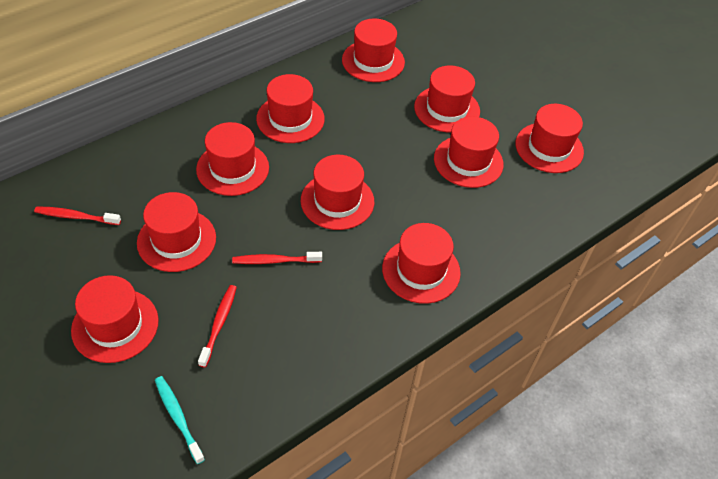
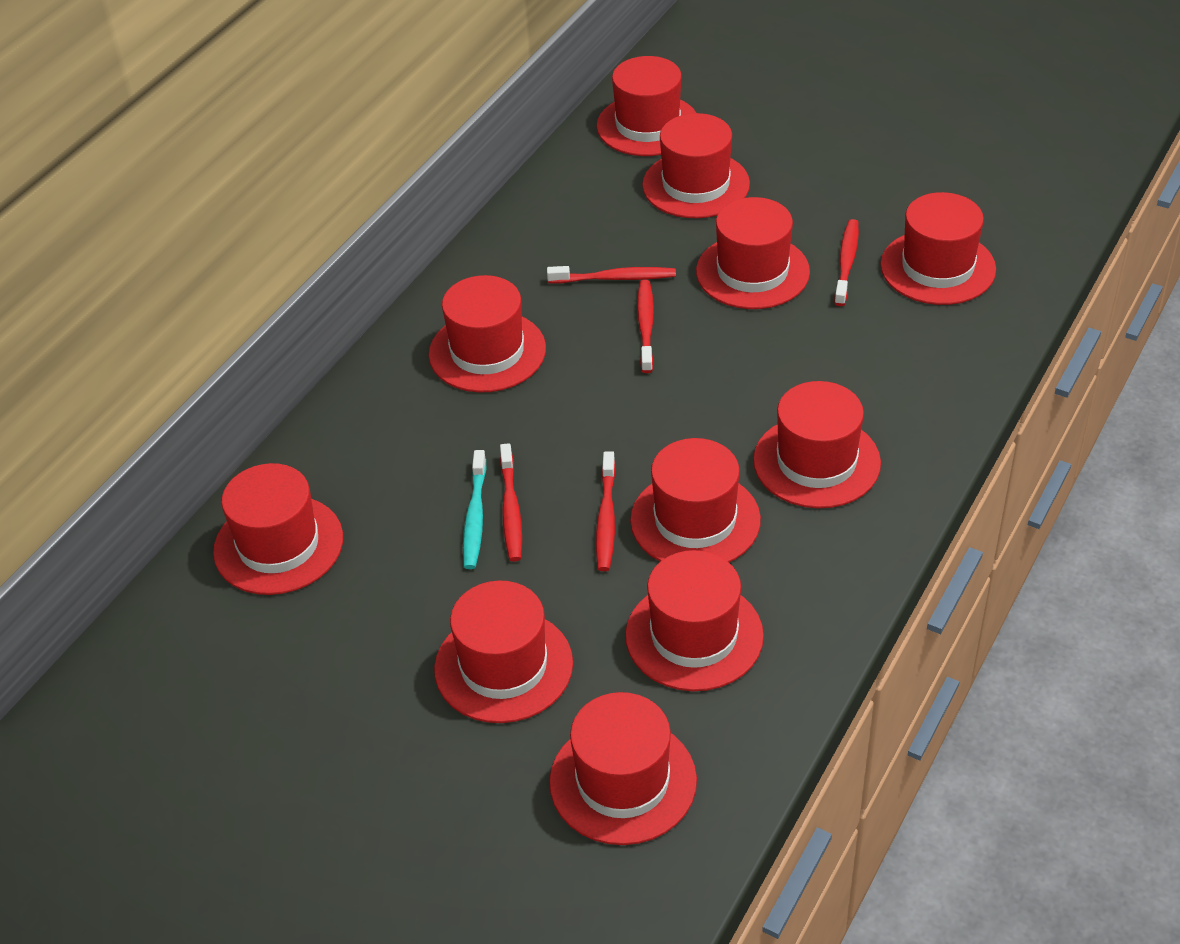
red hat: [71,275,159,363] [137,192,216,272] [196,122,269,196] [256,74,325,143] [301,155,374,230] [342,19,405,82] [382,223,461,304] [414,65,480,133] [434,116,504,188] [516,104,584,173] = 10 -> [213,463,343,595] [429,275,546,392] [434,581,573,723] [549,692,697,845] [596,56,696,156] [625,550,764,691] [630,438,761,562] [642,113,750,218] [696,197,810,309] [753,381,881,508] [880,192,996,305] = 11
red toothbrush: [34,206,121,225] [198,285,237,368] [232,252,322,264] = 3 -> [500,443,522,562] [547,266,676,283] [596,451,616,571] [637,280,654,373] [834,219,859,306] = 5

